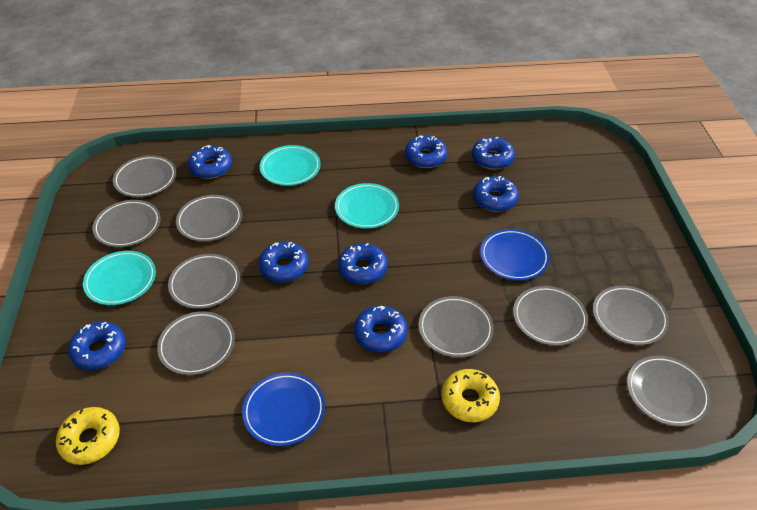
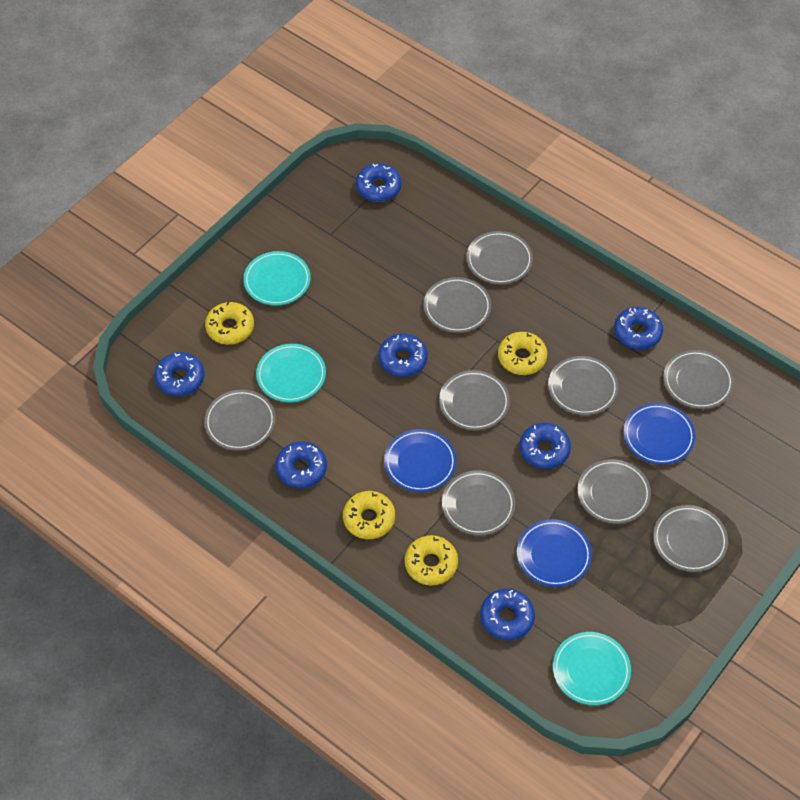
blue donut: [68,322,126,370] [188,145,232,179] [258,242,309,282] [338,243,388,284] [354,306,408,353] [405,135,447,168] [472,137,515,170] [473,176,519,212] = 8 -> [154,352,205,396] [275,441,327,488] [356,163,402,202] [378,333,428,377] [480,589,535,640] [519,423,571,469] [614,307,663,350] = 7
blue plate: [242,373,325,446] [480,229,550,281] = 2 -> [384,429,456,492] [517,519,592,587] [624,403,695,465] = 3
yellow donut: [56,407,120,465] [441,369,500,422] = 2 -> [205,302,254,345] [343,491,395,539] [405,535,458,585] [498,332,547,375] = 4

